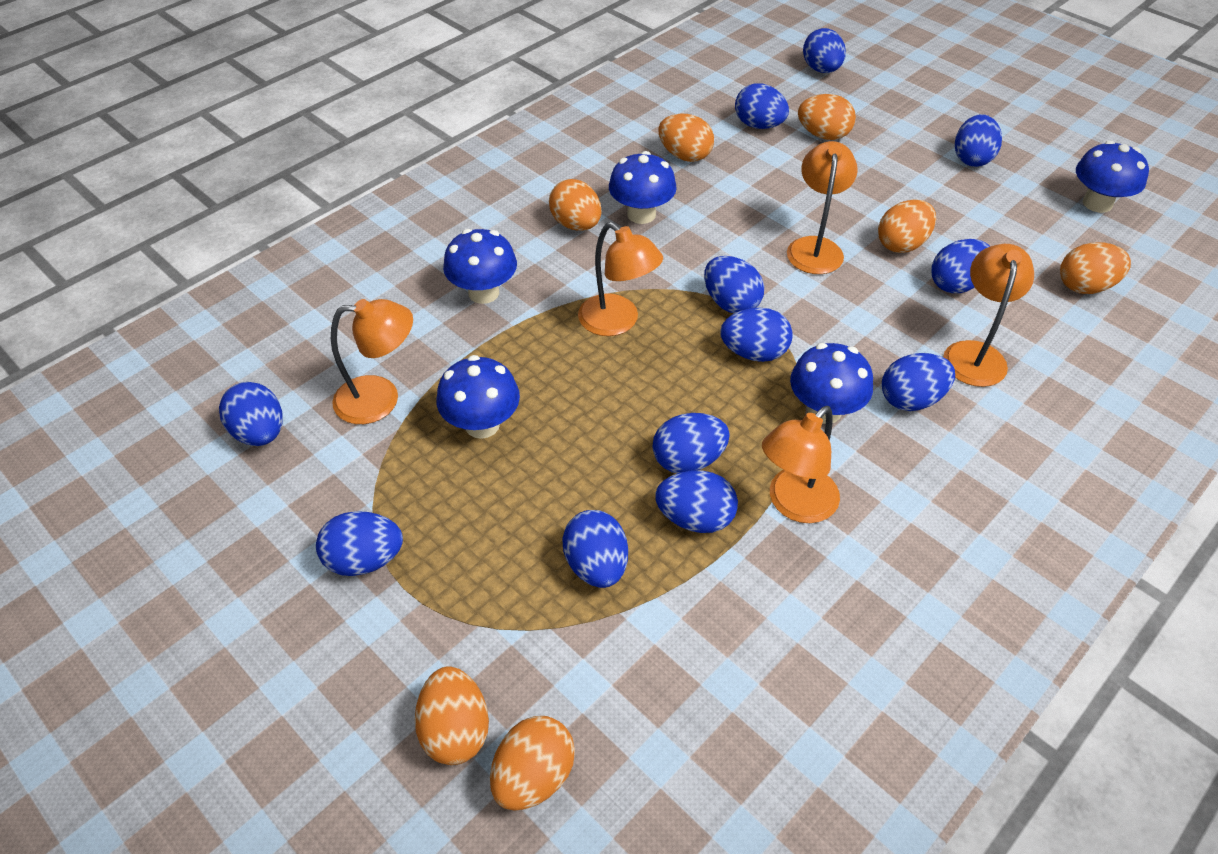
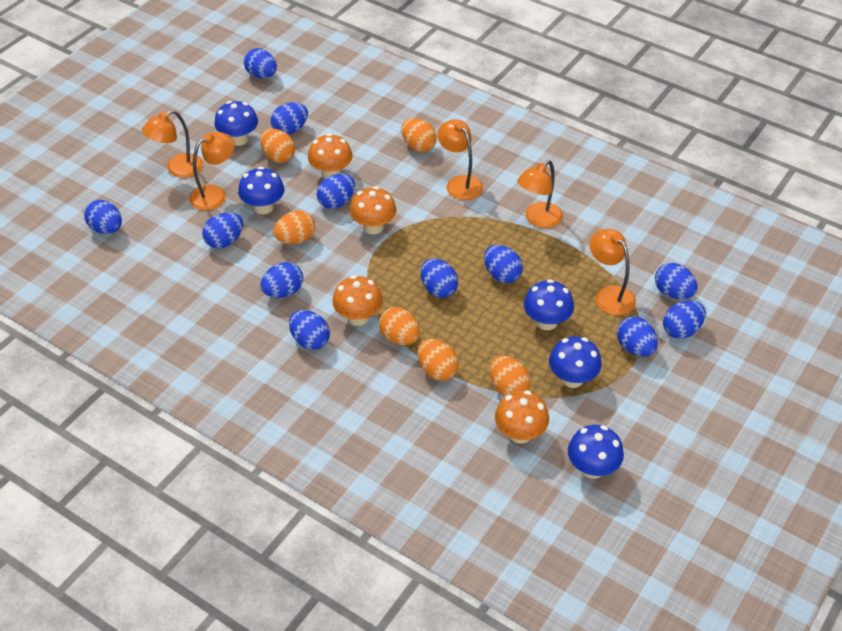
orange egg: [415,666,489,765] [490,716,575,811] [549,179,602,231] [659,114,714,162] [798,94,856,140] [878,200,936,253] [1060,242,1131,294] = 7 -> [260,129,295,163] [273,211,315,244] [379,307,420,345] [402,118,437,152] [418,339,459,381] [490,356,531,397] = 6
orange mushroom: none = 0 -> [308,133,353,179] [332,275,383,326] [350,186,397,234] [495,390,549,444] = 4

